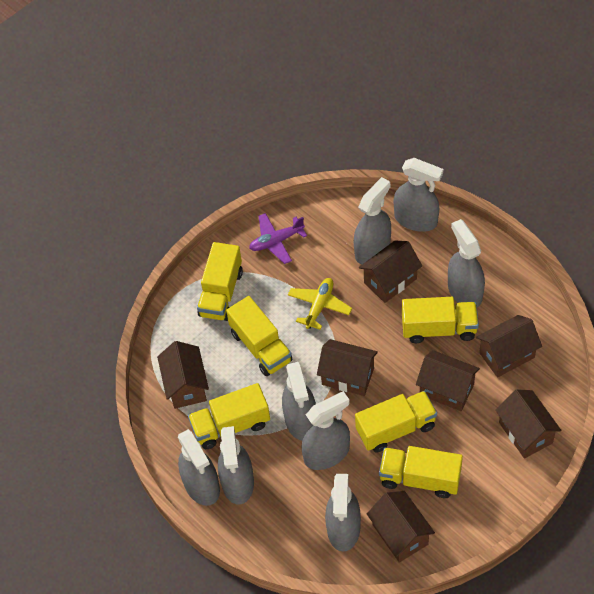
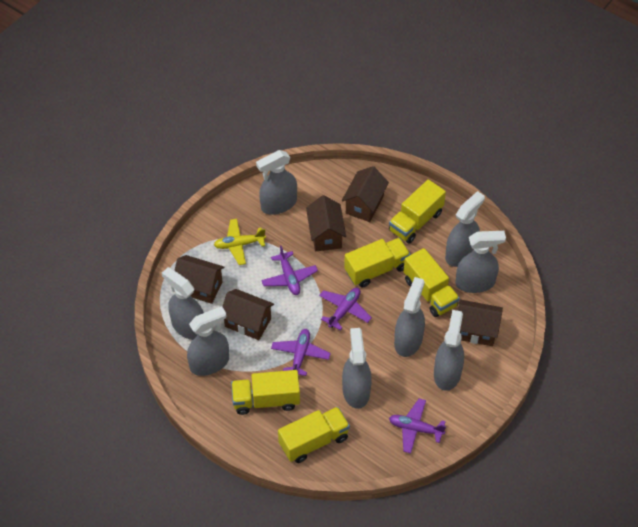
brown house: [157,341,209,409] [317,339,378,396] [359,241,422,303] [367,491,435,563] [416,350,480,411] [476,315,542,378] [495,389,562,459] = 7 -> [174,255,225,304] [223,289,274,340] [306,195,346,251] [342,166,389,222] [457,300,503,346] = 5
purple plane: [249,213,307,264] = 1 -> [261,245,318,295] [271,329,331,376] [319,288,372,330] [389,399,446,454] = 4
yellow truck: [188,383,270,449] [197,242,243,321] [226,296,292,376] [355,391,437,453] [379,446,463,498] [402,297,479,343] = 6 -> [231,370,300,415] [278,407,350,463] [344,238,410,287] [389,179,446,244] [404,248,460,317] = 5

